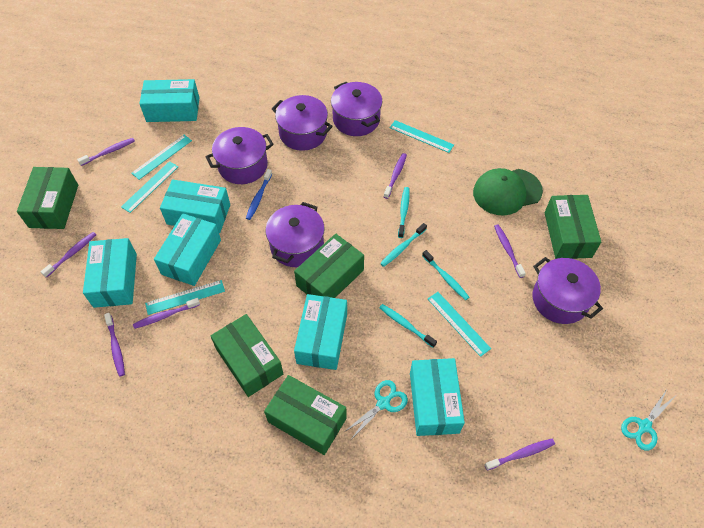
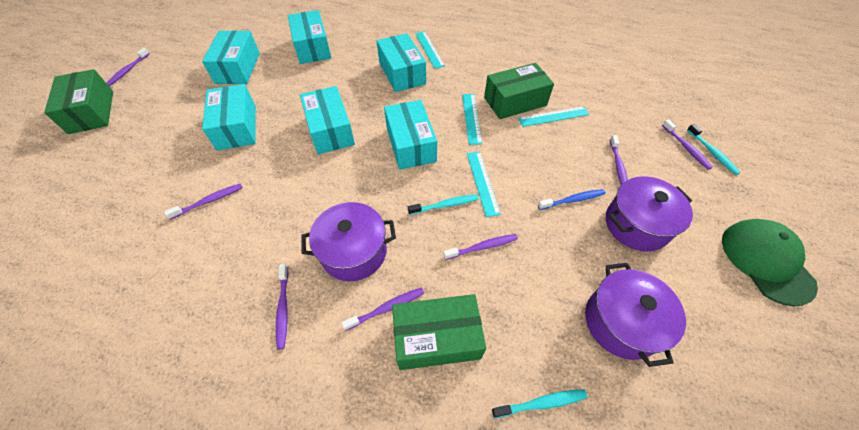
green box: [17,167,78,229] [211,314,283,397] [264,375,347,455] [294,234,364,298] [544,195,601,259] = 5 -> [44,69,113,134] [392,294,486,370] [484,63,554,119] = 3
purple pot: [206,127,274,184] [265,202,325,267] [272,95,333,151] [331,82,382,136] [532,257,603,324] = 5 -> [301,202,396,281] [585,263,686,367] [606,176,693,251] = 3
turquoise ruler: [121,161,178,213] [131,135,192,180] [145,280,225,315] [390,120,454,153] [428,292,491,357] = 5 -> [415,31,445,69] [462,94,482,145] [467,152,501,217] [518,106,590,127] = 4
turquoise scissors: [344,380,408,438] [621,389,675,451] = 2 -> none = 0
turquoise toothbrush: [379,304,437,348] [380,223,427,267] [398,187,410,238] [422,250,469,300] = 4 -> [408,195,479,215] [492,389,587,418] [687,124,741,175] = 3

